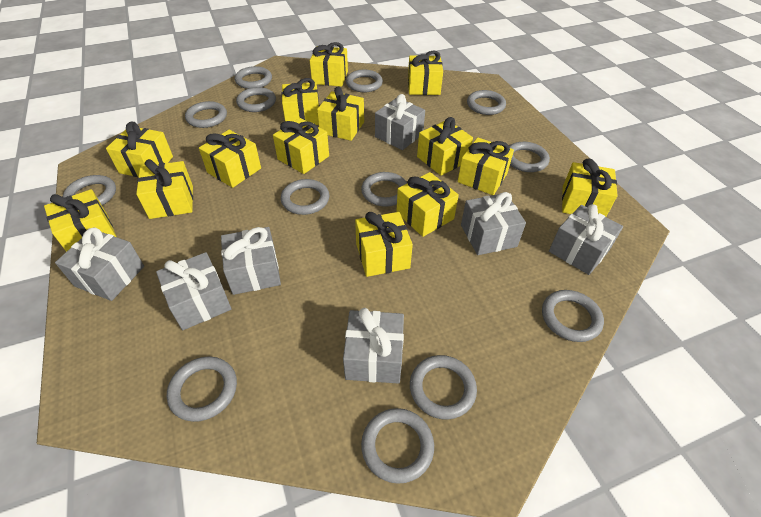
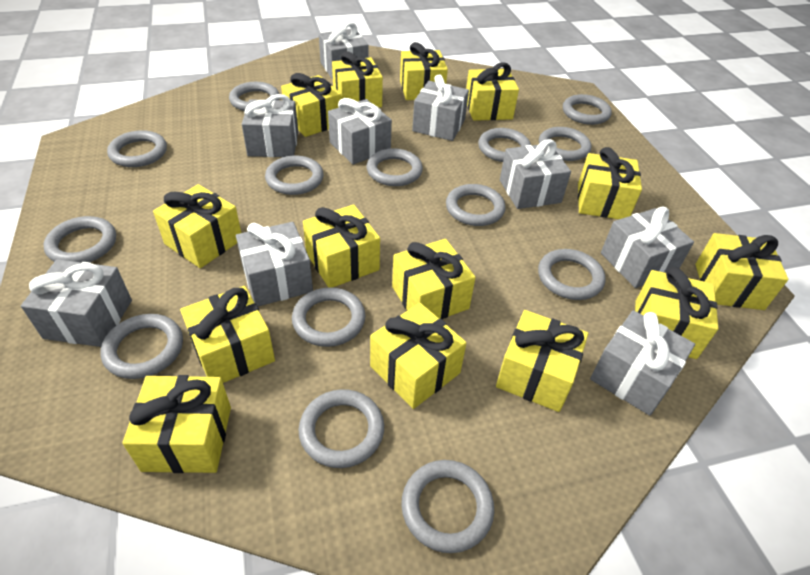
grey gift: [55,227,144,301] [156,252,231,330] [221,227,281,295] [343,308,404,384] [375,94,425,150] [461,192,526,255] [549,204,623,275] = 7 -> [21,259,132,347] [236,222,313,306] [242,94,298,157] [319,22,369,80] [328,98,392,165] [412,74,469,141] [500,139,571,209] [590,310,695,416] [601,207,694,288] = 9
grey ring: [63,175,116,205] [167,356,237,422] [185,101,227,128] [235,66,272,89] [236,87,276,112] [281,179,329,215] [346,70,383,92] [361,172,407,207] [361,408,434,484] [410,355,477,420] [467,90,506,115] [509,142,550,172] [542,290,604,342] = 13 -> [43,216,116,262] [100,314,183,379] [107,130,167,167] [229,82,279,111] [265,156,324,195] [292,287,365,347] [299,389,384,468] [367,148,423,186] [401,460,494,553] [446,184,506,226] [478,128,531,162] [538,249,605,300] [539,127,591,161] [563,94,612,125] = 14

